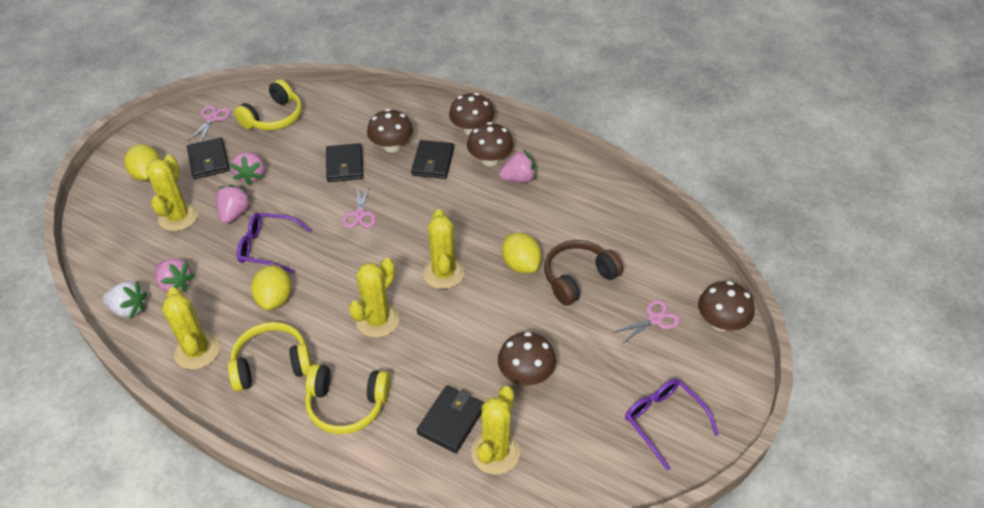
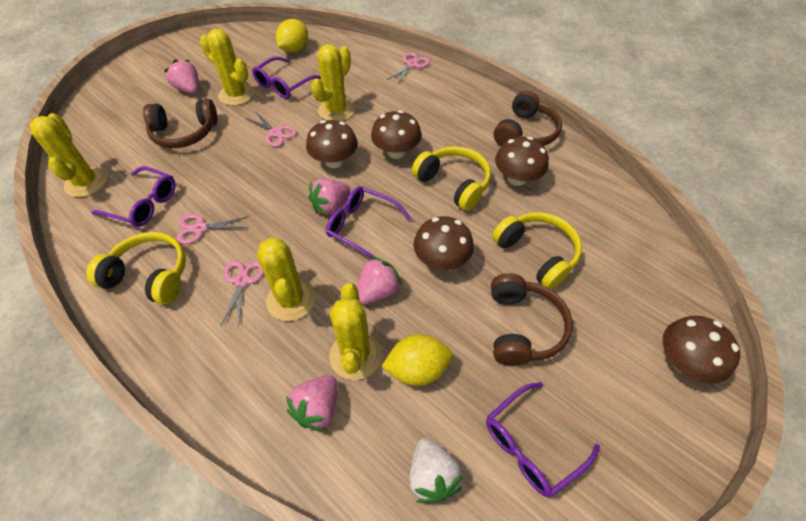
black wallet: [187,138,230,179] [326,143,364,182] [411,140,454,179] [417,386,484,453] = 4 -> none = 0
brown headphones: [544,240,624,306] = 1 -> [143,99,217,148] [491,273,572,366] [494,90,562,146] = 3
pink scissors: [188,105,231,142] [342,184,376,228] [613,300,680,344] = 3 -> [177,214,249,244] [220,261,264,327] [245,111,297,147] [387,52,430,84] = 4
purple glasses: [237,213,311,273] [625,379,719,471] = 2 -> [91,166,175,227] [252,57,321,99] [326,186,412,260] [486,382,600,497] = 4
yellow lemon: [124,144,160,181] [251,265,291,310] [502,233,541,274] = 3 -> [276,19,308,53] [381,334,453,386] = 2

